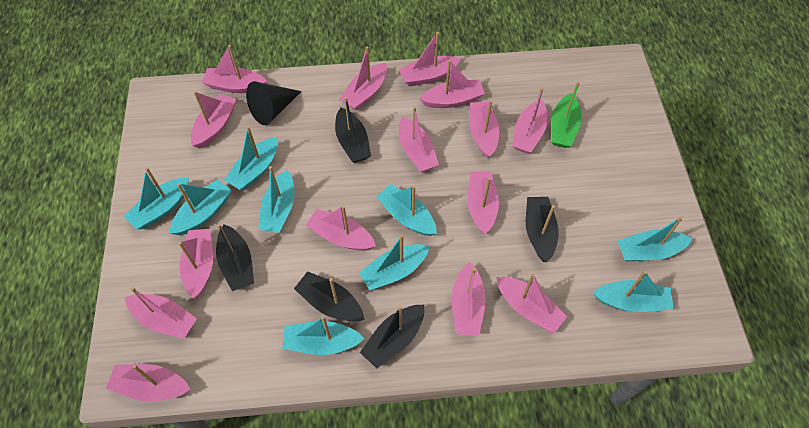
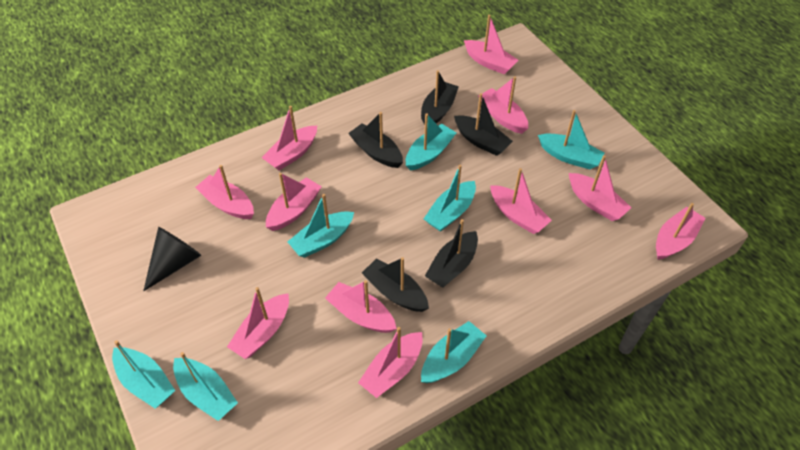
green boat: [551,82,581,148] = 1 -> none = 0
pink boat: [106,364,191,402] [125,287,197,339] [178,229,213,299] [191,91,236,148] [202,45,267,93] [306,205,376,251] [339,46,387,110] [399,32,461,86] [399,107,439,172] [419,60,485,108] [452,262,486,336] [467,172,499,234] [469,100,500,158] [496,273,567,333] [512,88,547,154] = 15 -> [195,165,254,219] [227,287,289,359] [261,106,317,170] [266,173,322,231] [325,280,397,333] [358,327,423,398] [464,15,518,74] [478,76,528,134] [490,168,552,234] [569,155,631,221] [656,203,705,260] = 11
turquoise boat: [124,167,189,229] [170,179,232,235] [224,126,278,190] [258,166,295,233] [282,316,365,355] [359,235,430,291] [376,184,437,236] [593,271,674,312] [618,216,692,261] = 9 -> [112,340,176,409] [173,352,238,421] [287,194,354,258] [406,113,456,171] [421,321,486,383] [424,165,476,232] [538,110,604,169] = 7

